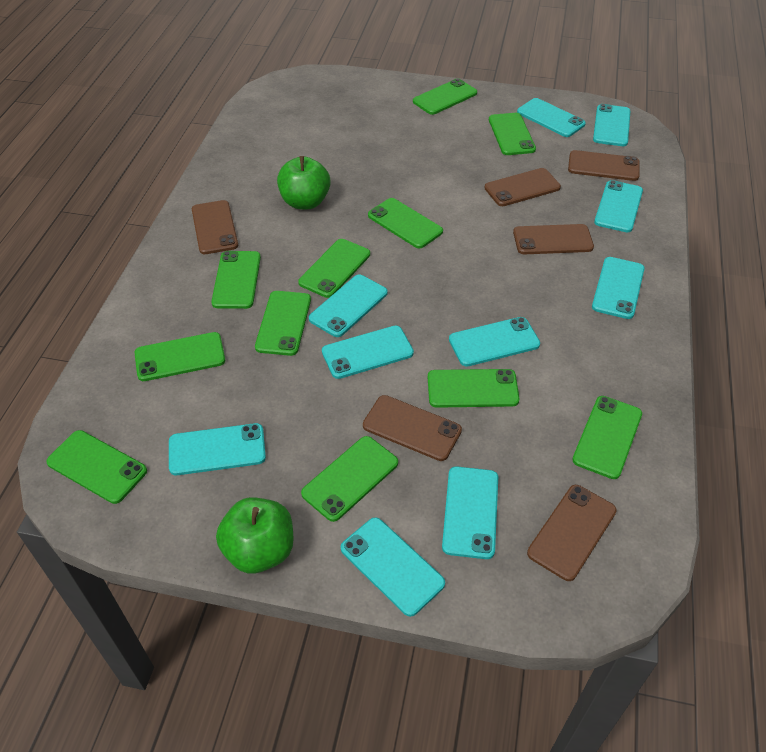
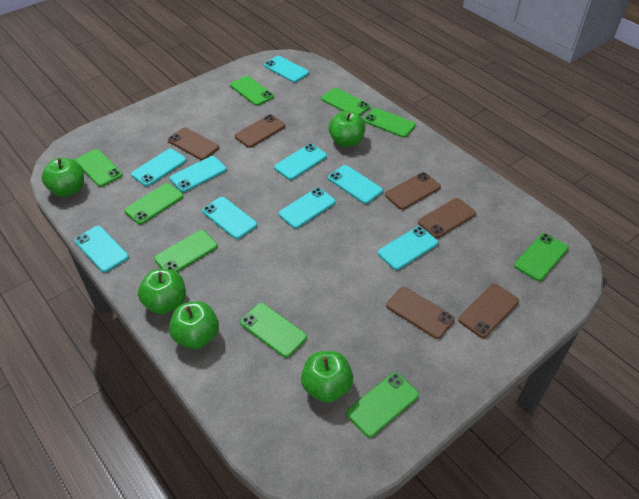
green apple: [216,497,294,574] [277,156,331,209] = 2 -> [42,158,84,197] [138,269,186,314] [169,301,219,349] [301,351,353,403] [329,110,366,147] = 5
green phone: [46,430,147,504] [135,332,225,381] [211,251,261,309] [255,291,311,356] [298,239,370,298] [301,436,398,522] [368,198,443,249] [413,78,477,115] [428,369,520,408] [489,113,536,155] [572,396,642,479] = 11 -> [75,149,123,187] [124,183,183,225] [154,230,218,272] [230,76,274,106] [240,303,307,358] [321,88,370,115] [346,372,419,438] [363,108,416,138] [514,233,568,281] = 9
turquoise phone: [169,423,266,475] [309,275,388,337] [322,325,414,379] [341,517,445,617] [442,466,498,559] [449,317,540,367] [517,98,586,137] [592,257,645,319] [593,104,630,146] [594,180,643,232] = 10 -> [74,226,129,273] [131,149,186,186] [170,156,226,192] [202,197,257,239] [264,56,309,83] [274,144,327,180] [278,188,336,229] [328,165,383,204] [378,226,438,270] = 9

